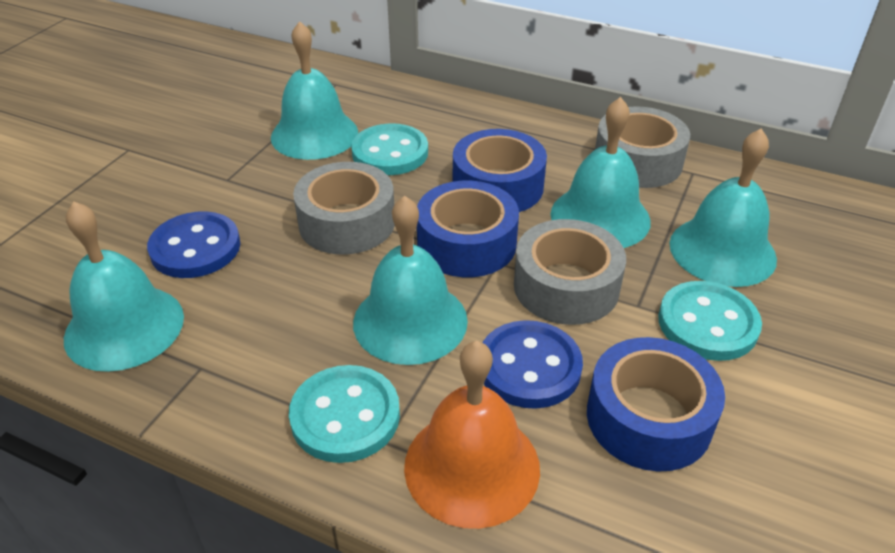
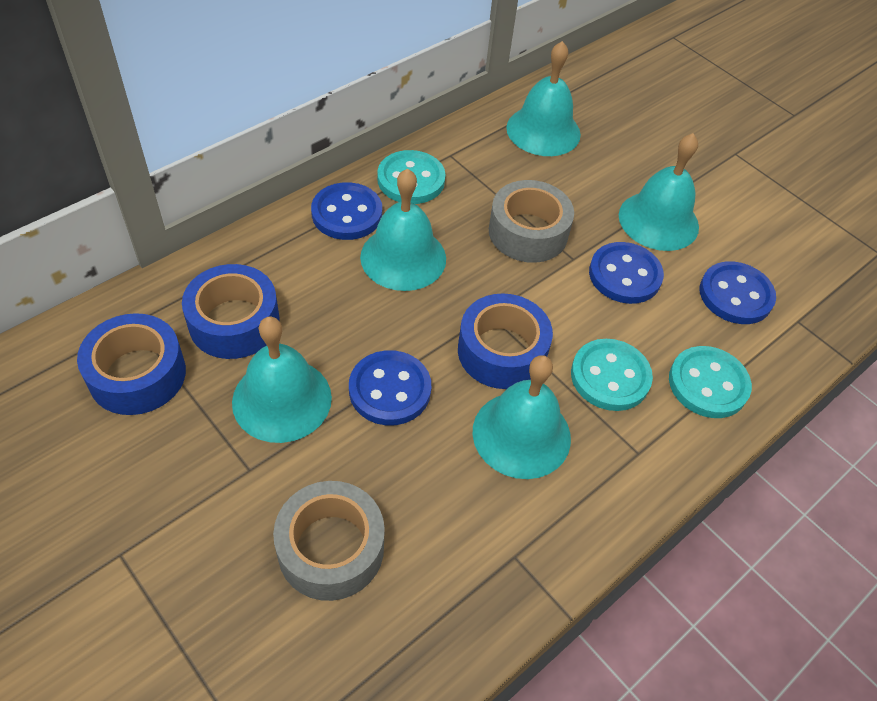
blue button: [147,211,240,278] [482,320,583,409] = 2 -> [311,182,382,240] [349,350,431,425] [589,242,664,304] [700,261,776,324] = 4
grey tape: [293,162,395,255] [514,219,626,325] [595,106,690,188] = 3 -> [273,481,385,601] [489,180,574,263] = 2
orange bell: [404,341,540,529] = 1 -> none = 0

